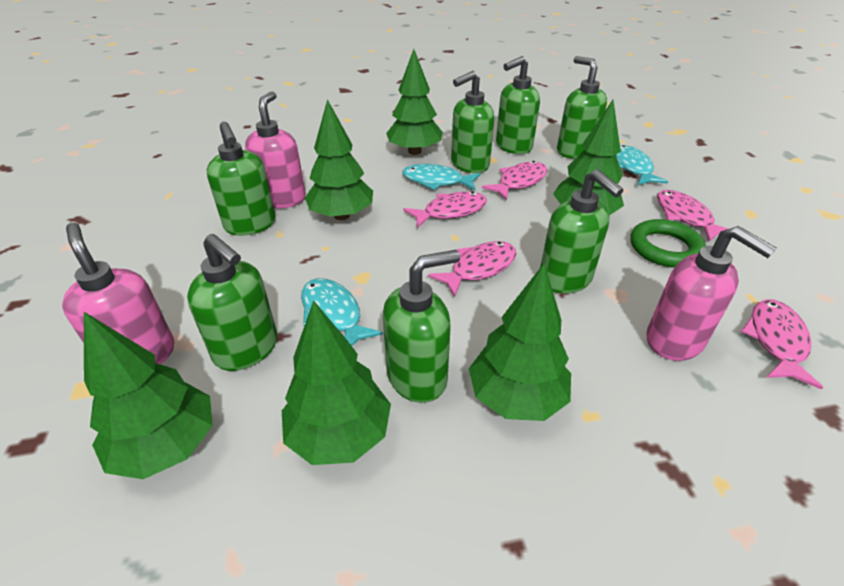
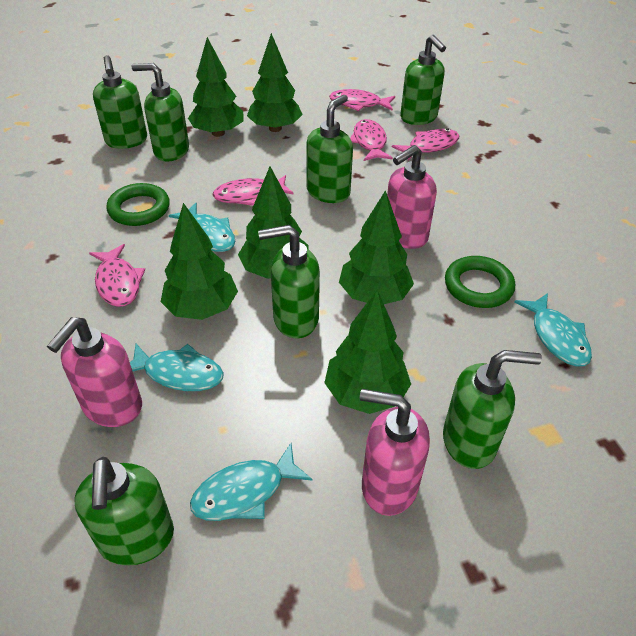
green ring: [630,219,706,268] = 1 -> [106,183,170,226] [445,256,515,308] = 2
turquoise fish: [301,278,383,346] [402,164,481,190] [616,145,668,185] = 3 -> [130,344,224,391] [169,202,235,252] [190,443,313,521] [514,293,592,366] = 4

